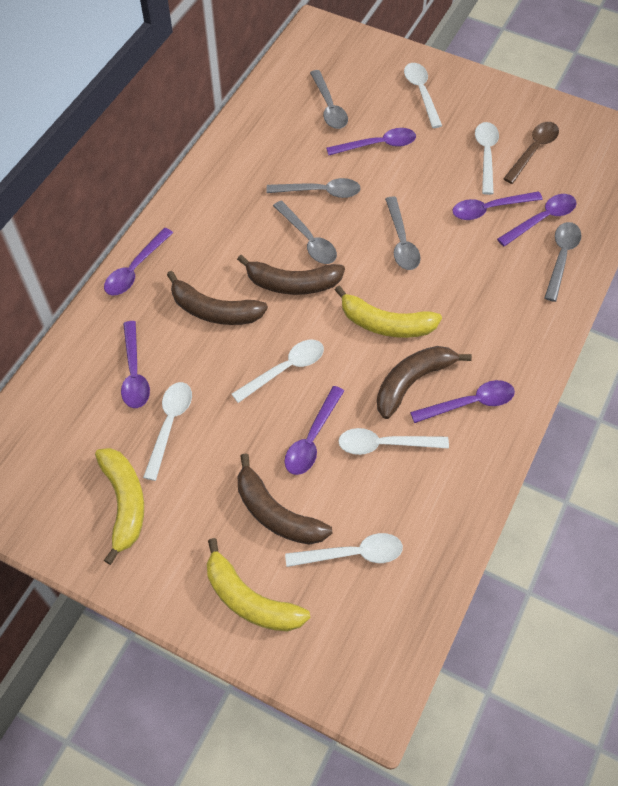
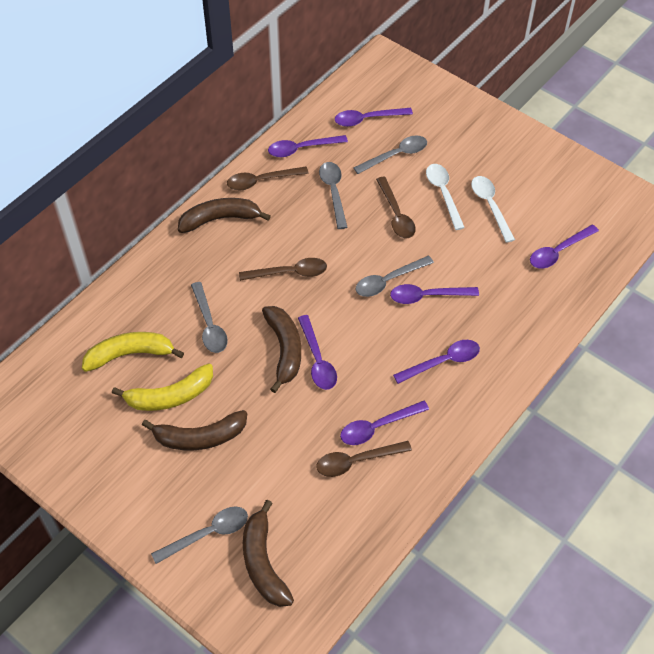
brown spoon: [503,122,559,184] = 1 -> [227,167,309,191] [239,258,327,281] [316,441,412,477] [376,177,416,238] = 4
white spoon: [143,382,192,481] [232,340,324,403] [285,533,403,567] [338,428,449,455] [404,63,442,128] [475,122,499,195] = 6 -> [426,164,465,230] [471,176,515,243] = 2
yellow banana: [95,448,144,565] [207,538,310,632] [335,286,442,338] = 3 -> [82,332,184,372] [112,363,213,411] = 2

